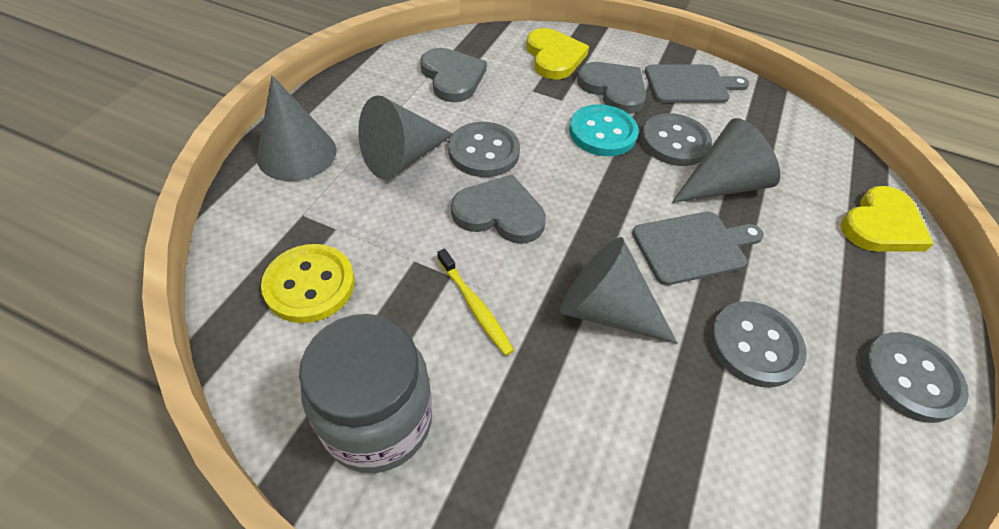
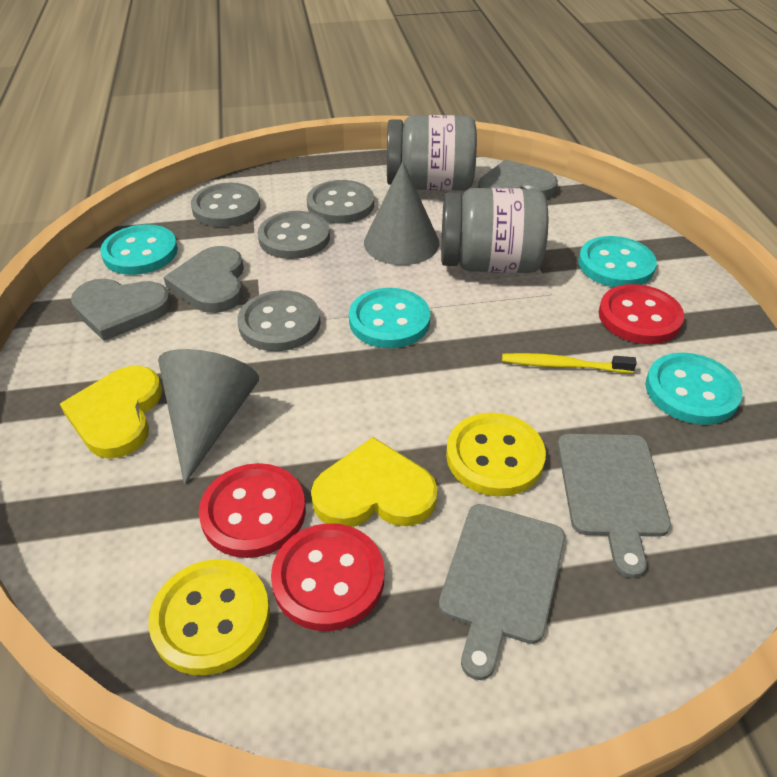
grey cone: [257,75,336,181] [358,95,453,179] [560,237,678,344] [672,118,780,203] = 4 -> [158,349,259,484] [364,161,439,265] = 2
grey jar: [299,314,432,473] = 1 -> [387,115,477,191] [441,188,548,273] = 2
red button: none = 0 -> [199,463,306,558] [271,523,384,631] [599,284,684,344] = 3
turquoise button: [569,104,639,156] = 1 -> [100,224,178,275] [349,288,430,348] [578,236,657,287] [646,353,742,425] = 4
yellow button: [261,244,355,323] = 1 -> [148,559,270,675] [446,413,546,497] = 2

